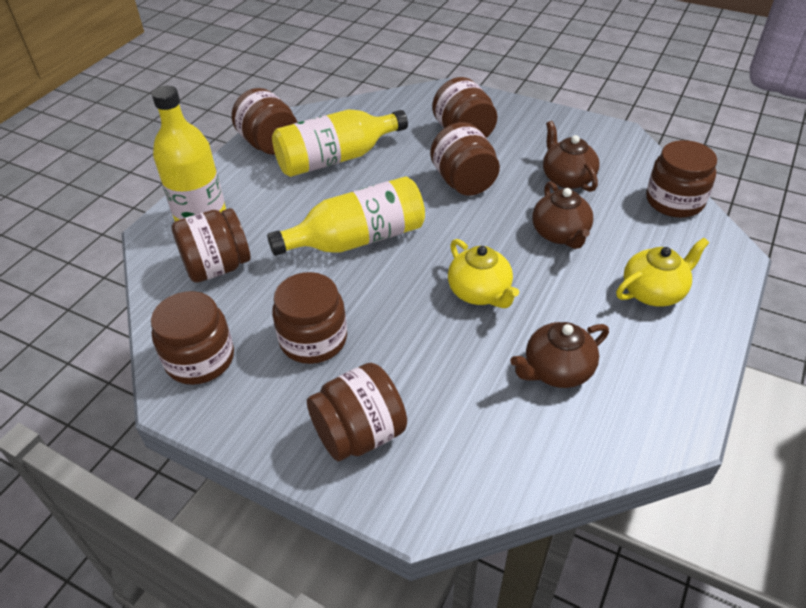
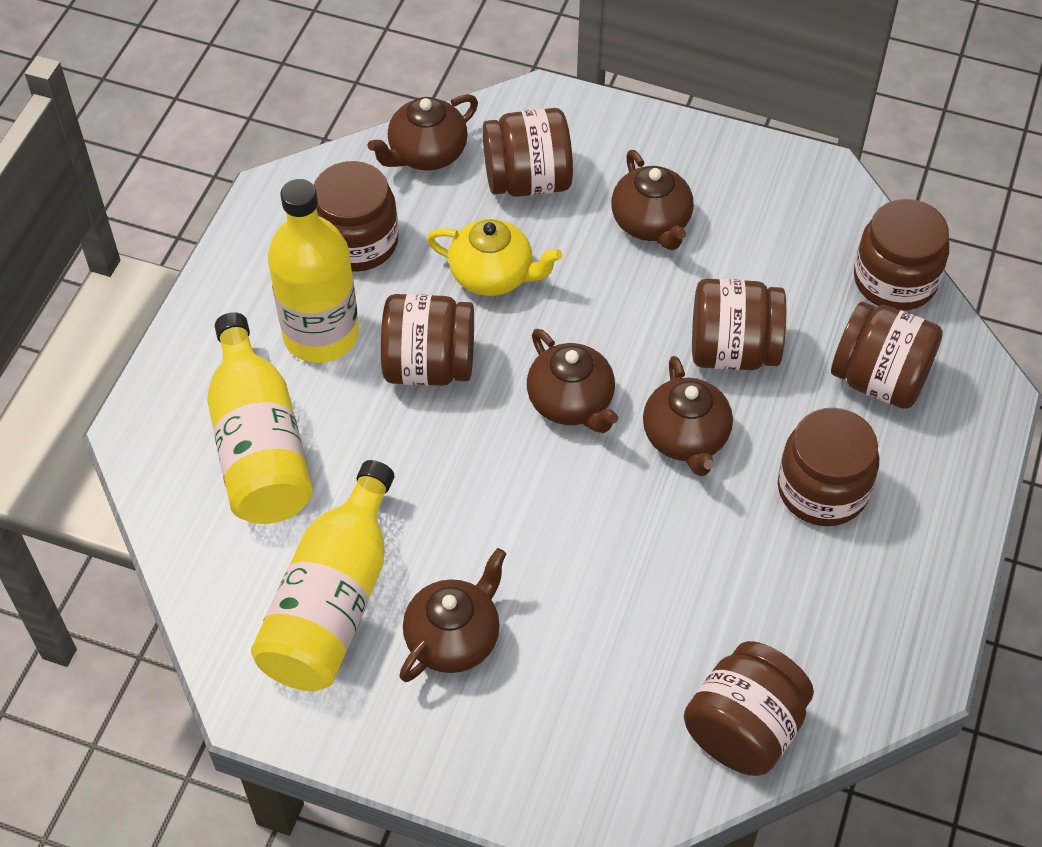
brown teapot: [510,322,609,388] [532,181,593,249] [543,121,600,192] = 3 -> [367,94,478,170] [399,548,507,682] [527,329,618,433] [611,150,694,250] [643,356,733,476] = 5
yellow teapot: [448,239,519,308] [616,238,709,307] = 2 -> [427,219,562,296] = 1

